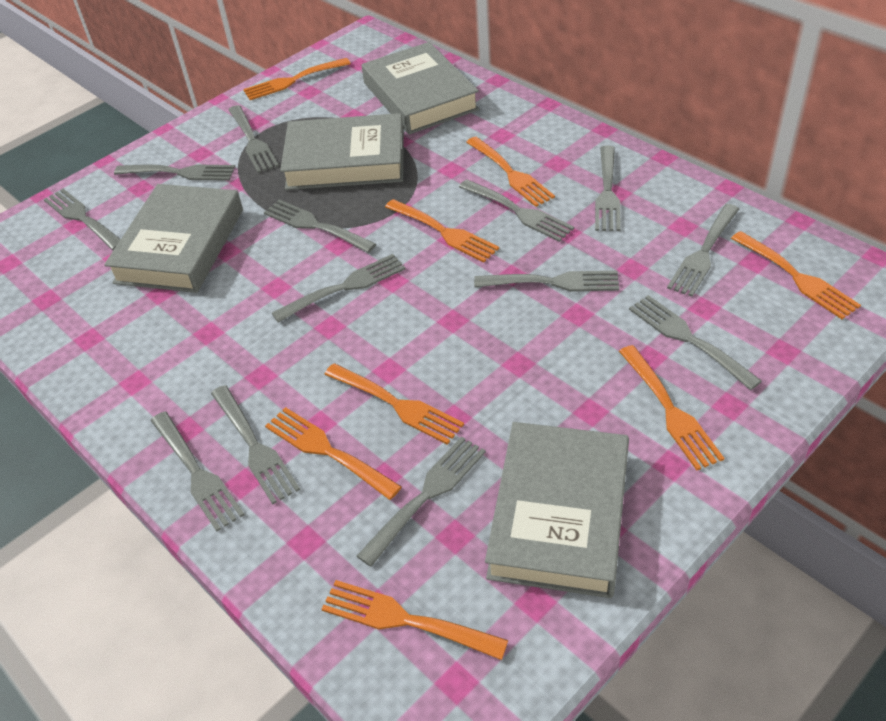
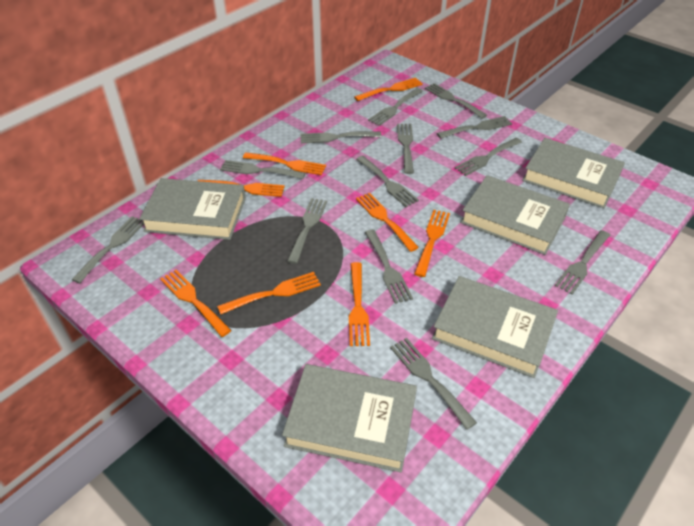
grey book: [104,184,243,293] [280,113,404,190] [362,42,479,134] [485,422,629,598] = 4 -> [139,178,246,240] [282,364,417,472] [432,276,558,378] [460,175,570,255] [522,138,625,208] = 5

